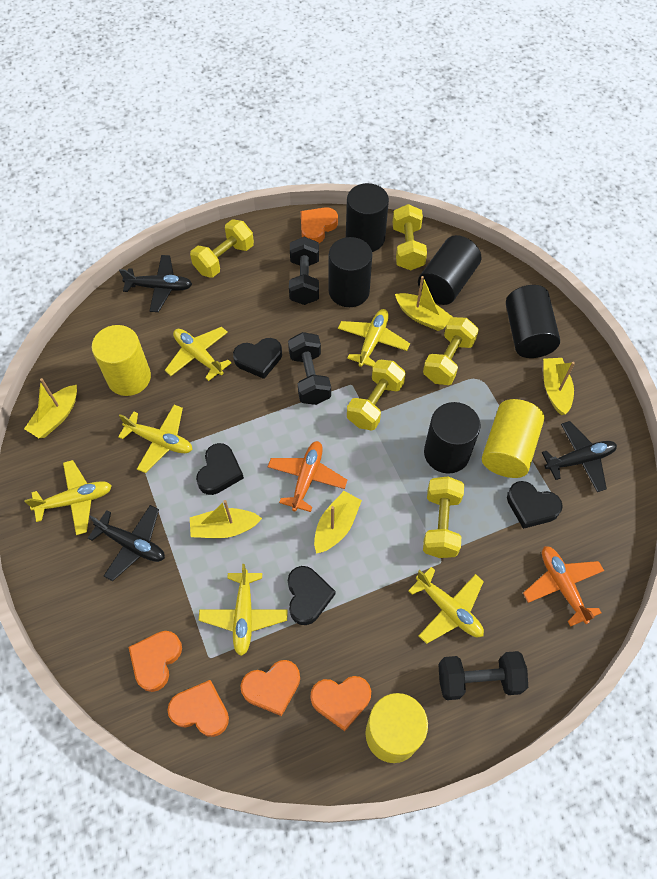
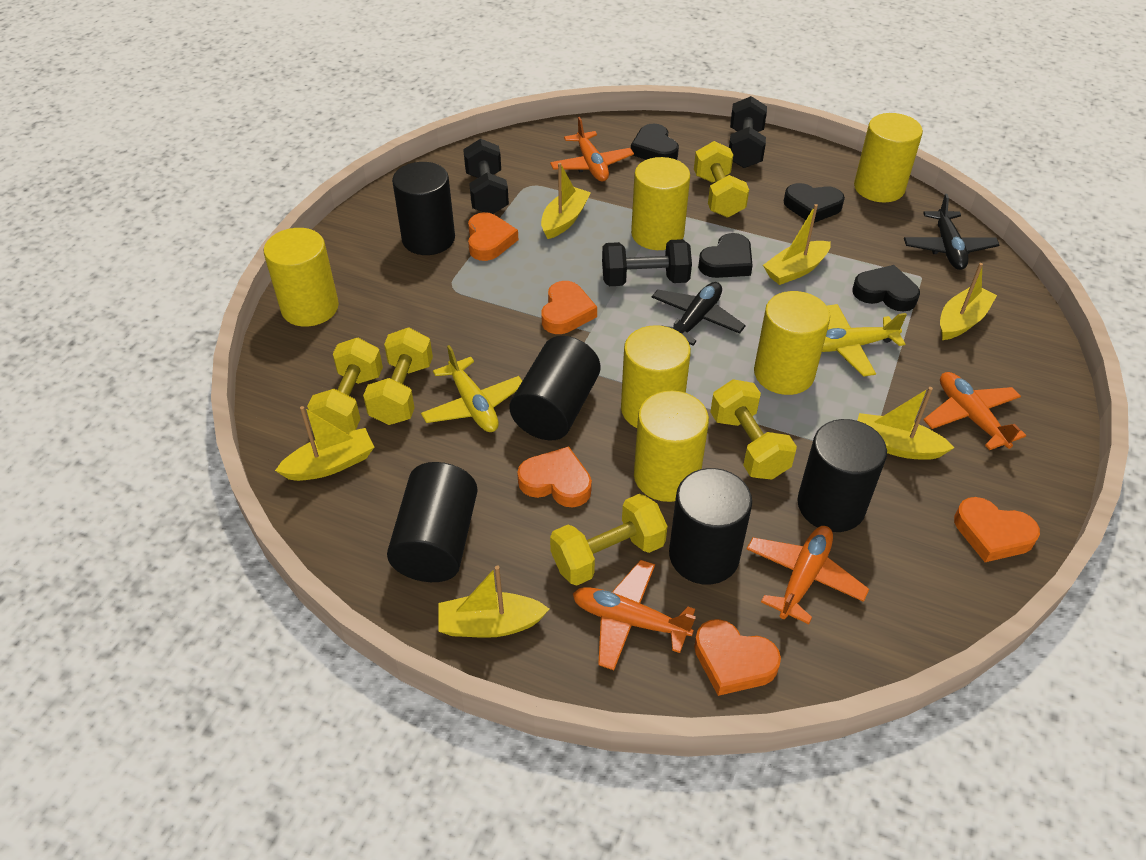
black plane: [88,505,165,581] [119,255,192,312] [542,421,617,492] = 3 -> [652,282,746,346] [904,194,999,270] = 2
orange plane: [268,441,347,512] [523,546,604,627] = 2 -> [550,117,634,181] [573,560,696,670] [747,526,869,624] [924,372,1026,450] = 4
yellow boat: [24,378,77,438] [190,500,262,538] [314,491,362,554] [395,276,452,331] [543,358,575,415] = 5 -> [275,406,374,481] [438,565,549,638] [541,163,591,239] [763,204,831,285] [857,387,954,460] [940,263,997,340] = 6
yellow cylinder: [92,325,151,396] [365,693,428,763] [482,399,544,478] = 3 -> [264,228,339,327] [621,325,691,428] [631,157,690,250] [634,391,709,502] [754,291,830,395] [854,113,923,202] = 6
yellow plane: [24,460,112,535] [118,405,192,473] [165,327,231,381] [199,564,288,656] [338,309,410,367] [408,567,484,644] = 6 -> [421,345,522,432] [822,304,907,377] = 2

